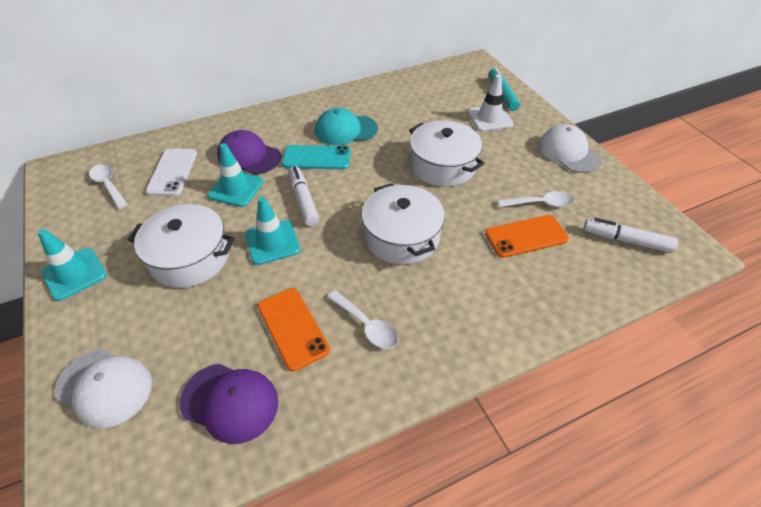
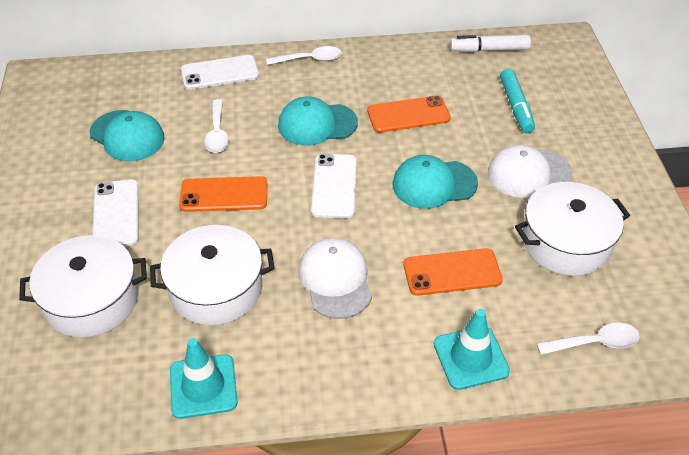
orange phone: [258,288,330,371] [485,215,569,258] = 2 -> [179,176,267,212] [367,95,451,133] [404,248,503,296] = 3
purple cap: [180,364,278,444] [217,130,281,174] = 2 -> none = 0
turquoise cap: [315,108,378,145] = 1 -> [89,110,165,161] [278,97,358,145] [392,155,478,209] = 3
turquoise phone: [282,145,351,169] = 1 -> none = 0
turquoise traffic cone: [38,229,107,301] [208,143,264,207] [245,197,300,265] = 3 -> [170,338,237,419] [434,309,510,390] = 2
white marker: [289,166,320,227] [584,218,678,253] = 2 -> [450,35,531,52] = 1
white phone: [146,149,197,196] = 1 -> [93,179,139,247] [181,55,259,90] [311,154,357,218] = 3
white traffic cone: [468,75,514,132] = 1 -> none = 0

